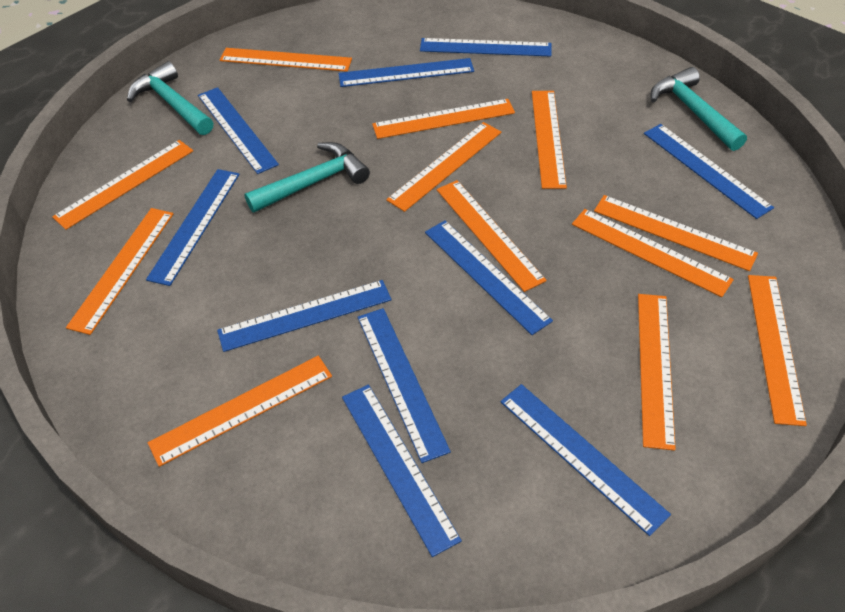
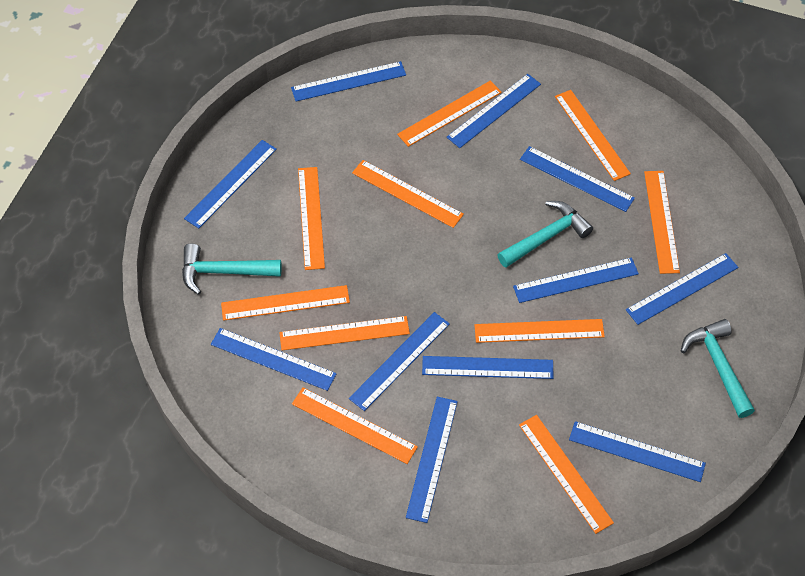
blue ruler: [146,169,240,286] [198,87,279,174] [217,280,392,352] [338,58,474,87] [342,385,462,557] [358,308,451,463] [420,38,551,57] [425,220,553,335] [500,384,671,536] [644,124,774,219] = 10 -> [184,140,277,229] [211,328,337,391] [291,61,406,101] [349,312,450,411] [406,397,458,523] [422,356,554,379] [447,74,541,148] [513,257,639,303] [520,146,635,212] [569,421,706,482] [626,253,738,325] = 11
orange ruler: [52,140,193,230] [66,208,174,335] [148,356,332,467] [220,48,352,72] [372,99,515,139] [386,122,501,212] [436,180,546,292] [532,91,567,189] [572,209,734,297] [594,195,758,271] [638,294,676,451] [748,275,807,426] = 12 -> [221,285,350,321] [279,316,410,350] [292,388,418,464] [298,167,325,270] [352,160,464,228] [397,81,502,147] [474,319,605,343] [519,415,614,534] [555,90,631,181] [644,171,680,274] = 10

